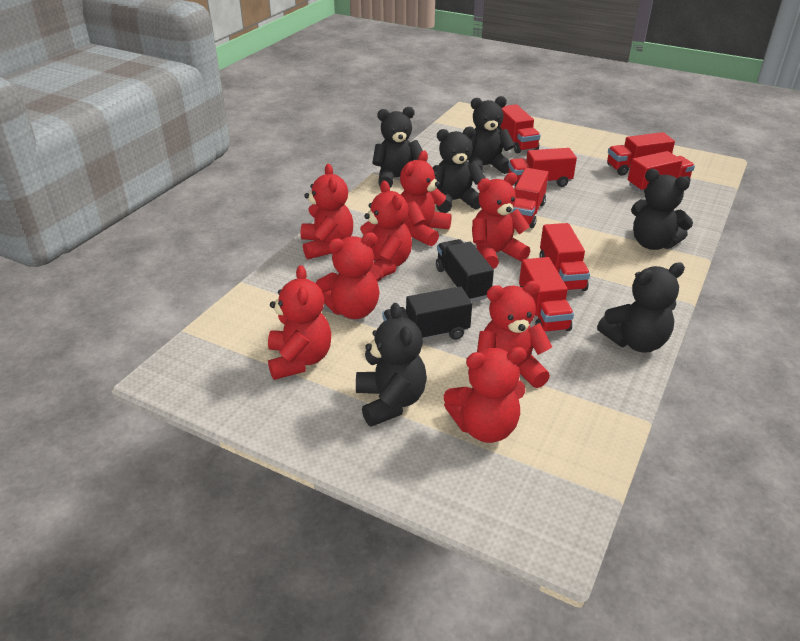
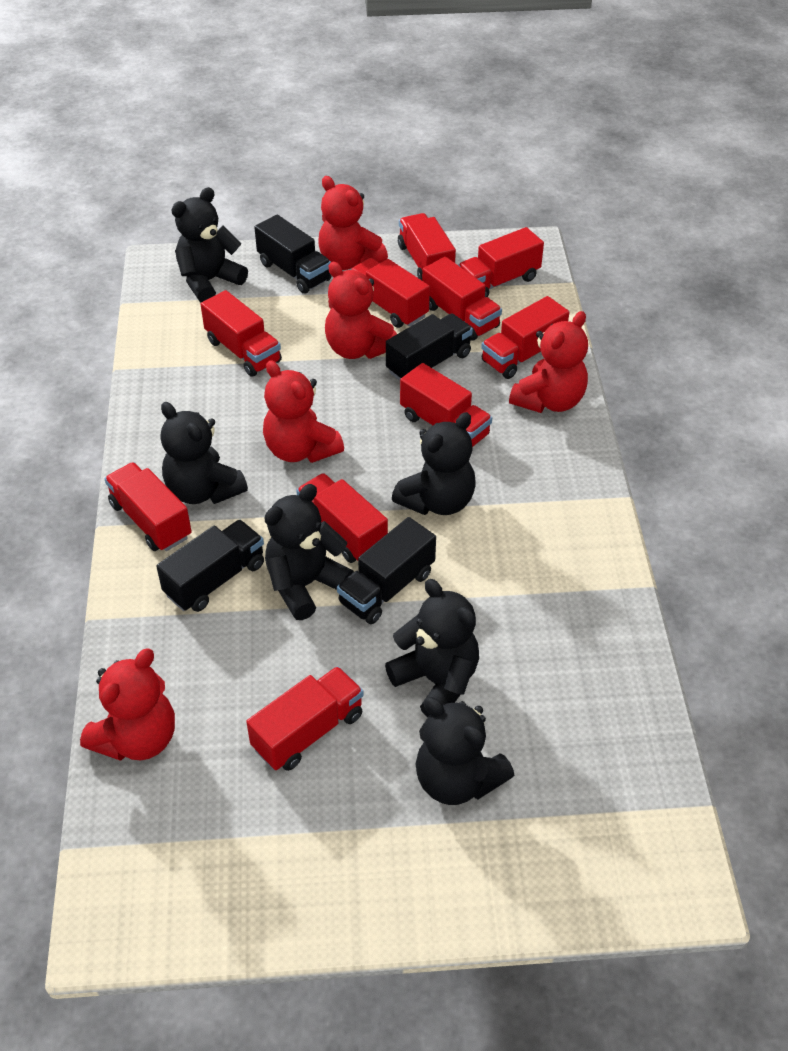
black truck: [382,286,472,340] [436,239,494,302] = 2 -> [156,520,264,612] [254,215,331,294] [337,517,436,624] [386,313,473,381] = 4
red teddy bear: [268,265,331,380] [301,164,353,260] [316,232,383,319] [360,181,412,278] [400,151,452,246] [444,347,527,443] [472,173,530,269] [477,281,552,388] = 8 -> [80,648,175,761] [263,360,344,463] [318,176,388,270] [325,262,397,359] [509,311,588,413] = 5
red truck: [498,104,541,154] [508,148,577,187] [511,168,548,228] [519,257,574,332] [539,223,590,291] [607,132,675,176] [628,151,695,193] = 7 -> [105,462,192,551] [201,290,282,377] [246,666,364,771] [296,473,388,563] [351,258,430,328] [398,213,456,280] [400,363,492,447] [422,257,502,341] [458,227,544,297] [481,296,569,379] = 10

